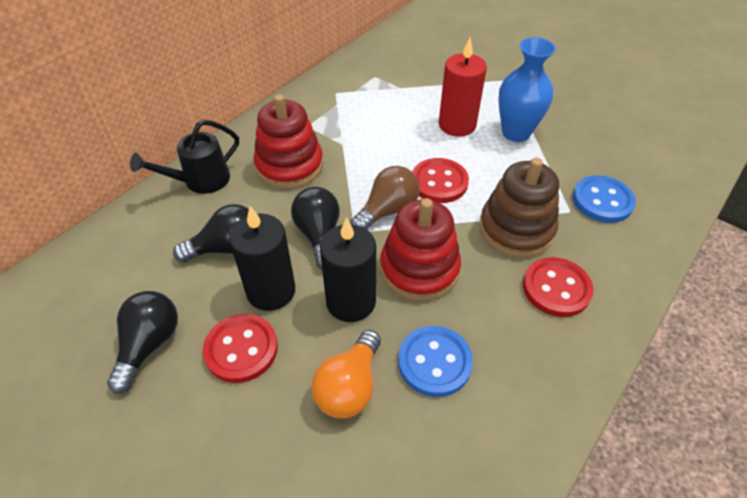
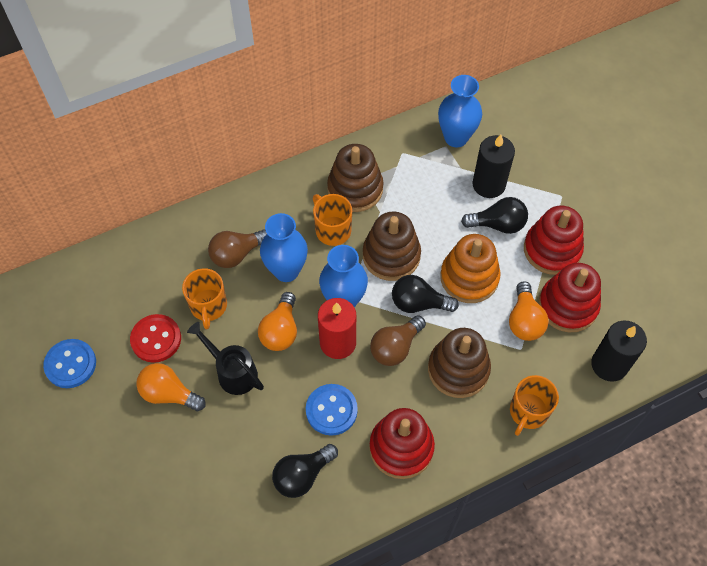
blue vase: [498,37,556,142] = 1 -> [260,213,308,282] [319,245,368,307] [438,75,482,147] = 3
brown light bulb: [350,166,420,230] = 1 -> [208,229,267,268] [370,315,426,366] = 2
brown stacking toy: [479,158,559,258] = 1 -> [327,144,383,212] [363,211,421,281] [428,328,491,398] = 3
orange light bulb: [311,330,381,419] = 1 -> [136,363,206,411] [258,292,297,351] [509,281,549,341] = 3
orange mug: none = 0 -> [182,268,227,330] [313,194,352,246] [510,375,559,436] = 3
orange stacking toy: none = 0 -> [440,234,500,303] = 1
red button: [203,314,278,383] [412,158,469,203] [523,257,594,317] = 3 -> [130,314,181,363] = 1
red stacking toy: [253,94,323,189] [380,198,461,301] = 2 -> [369,408,435,479] [524,206,584,275] [538,263,601,332] = 3

